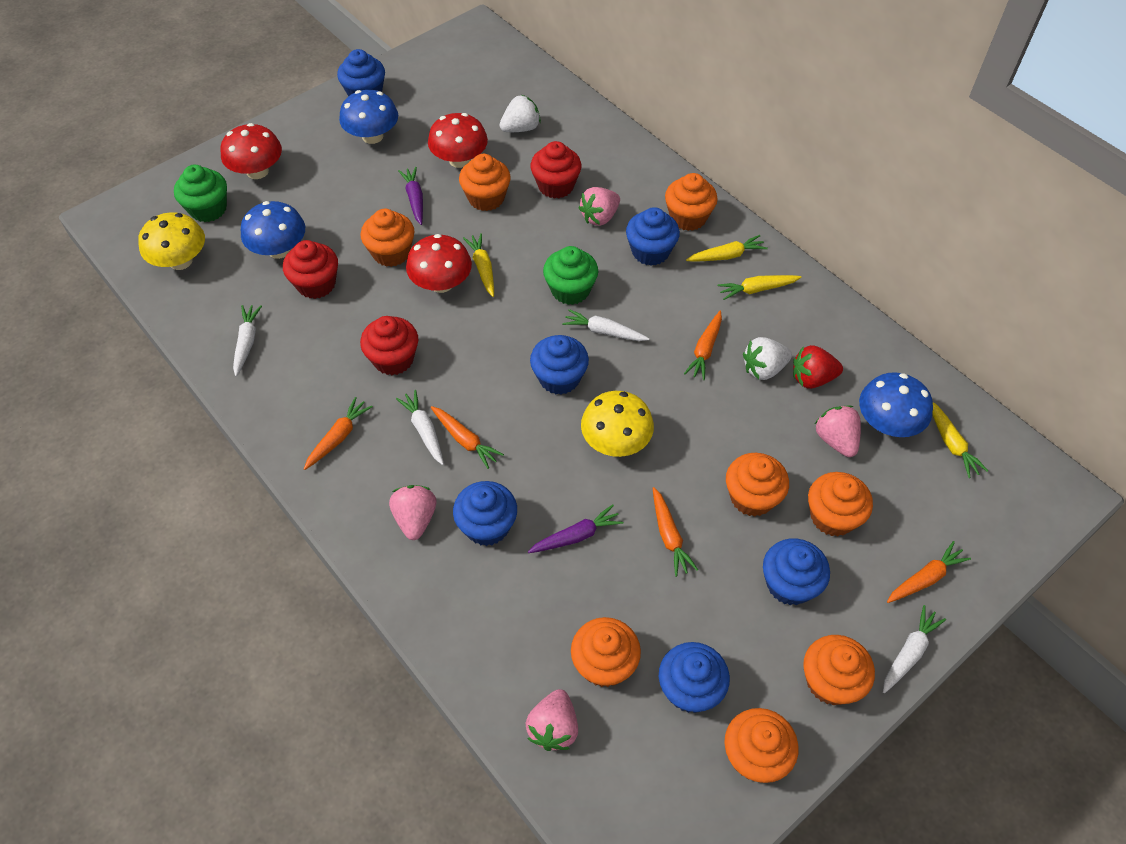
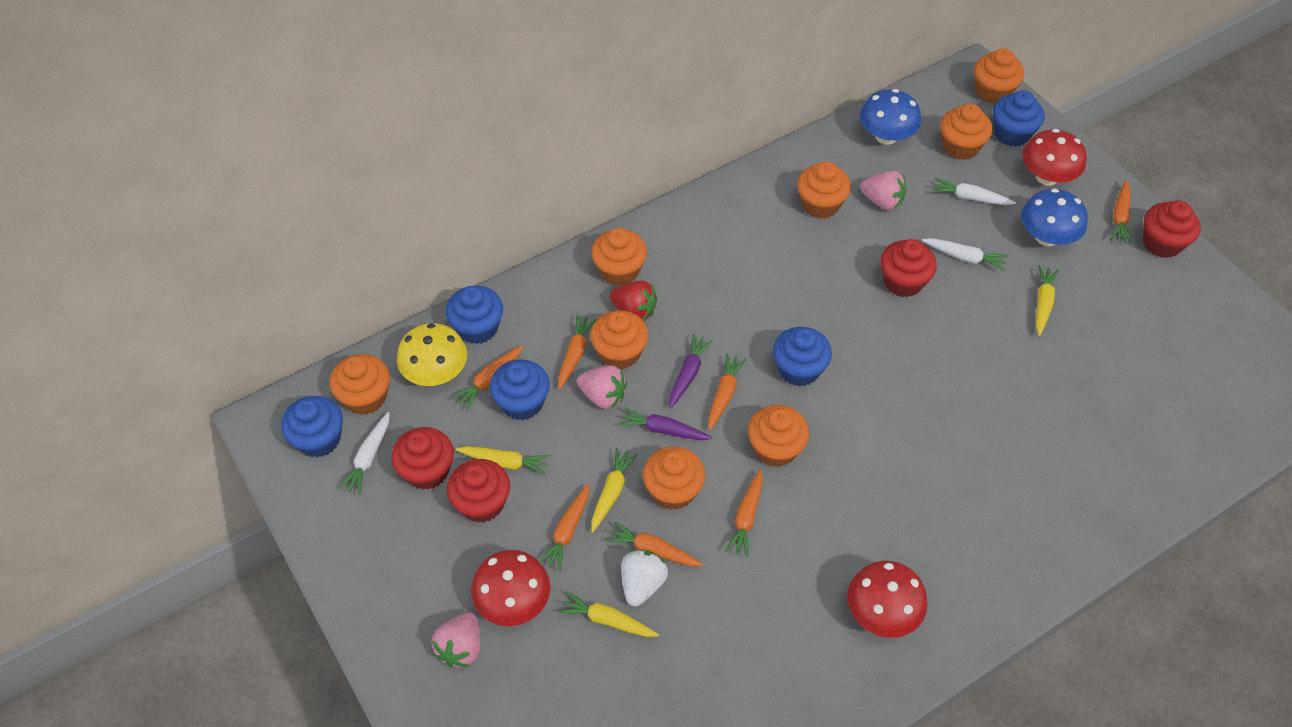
blue cupcake: [337,49,385,96] [453,481,517,546] [530,335,589,395] [626,207,680,266] [659,642,730,713] [763,538,830,606] = 6 -> [281,396,343,458] [446,286,503,344] [490,359,550,420] [773,327,832,387] [993,90,1045,147] = 5
blue mushroom: [241,201,305,259] [339,90,398,144] [859,372,933,437] = 3 -> [860,89,921,145] [1021,188,1088,246] = 2
green cupcake: [174,165,227,222] [543,246,598,305] = 2 -> none = 0
orange carrot: [304,397,373,470] [431,406,504,469] [653,487,698,577] [684,311,722,380] [887,541,971,603] = 5 -> [452,345,523,410] [540,484,589,572] [558,314,597,389] [605,521,703,566] [708,353,747,431] [725,469,763,557] [1110,180,1131,244] = 7
pink strawberry: [389,485,437,540] [526,689,578,751] [578,187,620,226] [815,406,861,457] = 4 -> [431,612,480,667] [577,365,627,409] [860,171,906,210] = 3
red cupcake: [283,240,338,299] [360,316,418,375] [531,141,581,199] = 3 -> [391,427,454,490] [447,459,510,523] [880,239,937,297] [1143,200,1201,258] = 4
white carrot: [233,305,262,377] [396,390,444,465] [562,309,649,341] [883,605,946,693] = 4 -> [339,412,389,495] [922,238,1008,271] [932,178,1016,205] = 3
white strawberry: [500,95,541,132] [743,337,792,380] = 2 -> [621,550,668,606] = 1
yellow mushroom: [138,212,205,270] [581,391,654,457] = 2 -> [397,323,467,386] = 1

